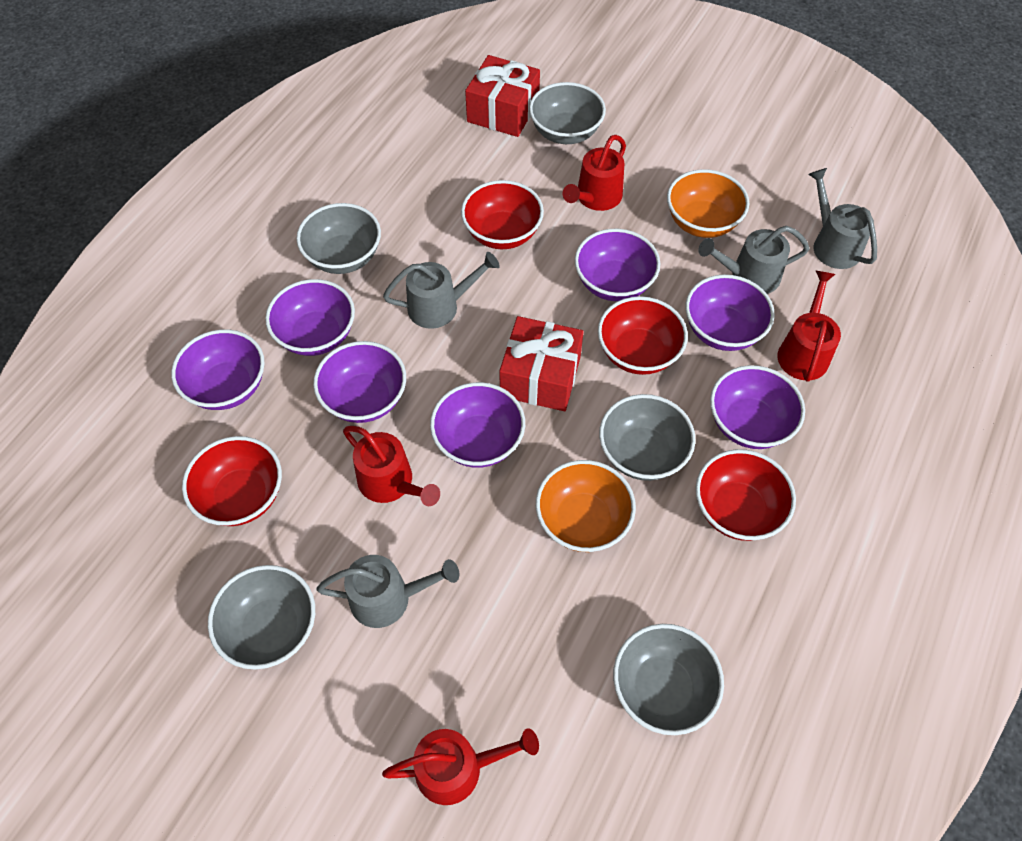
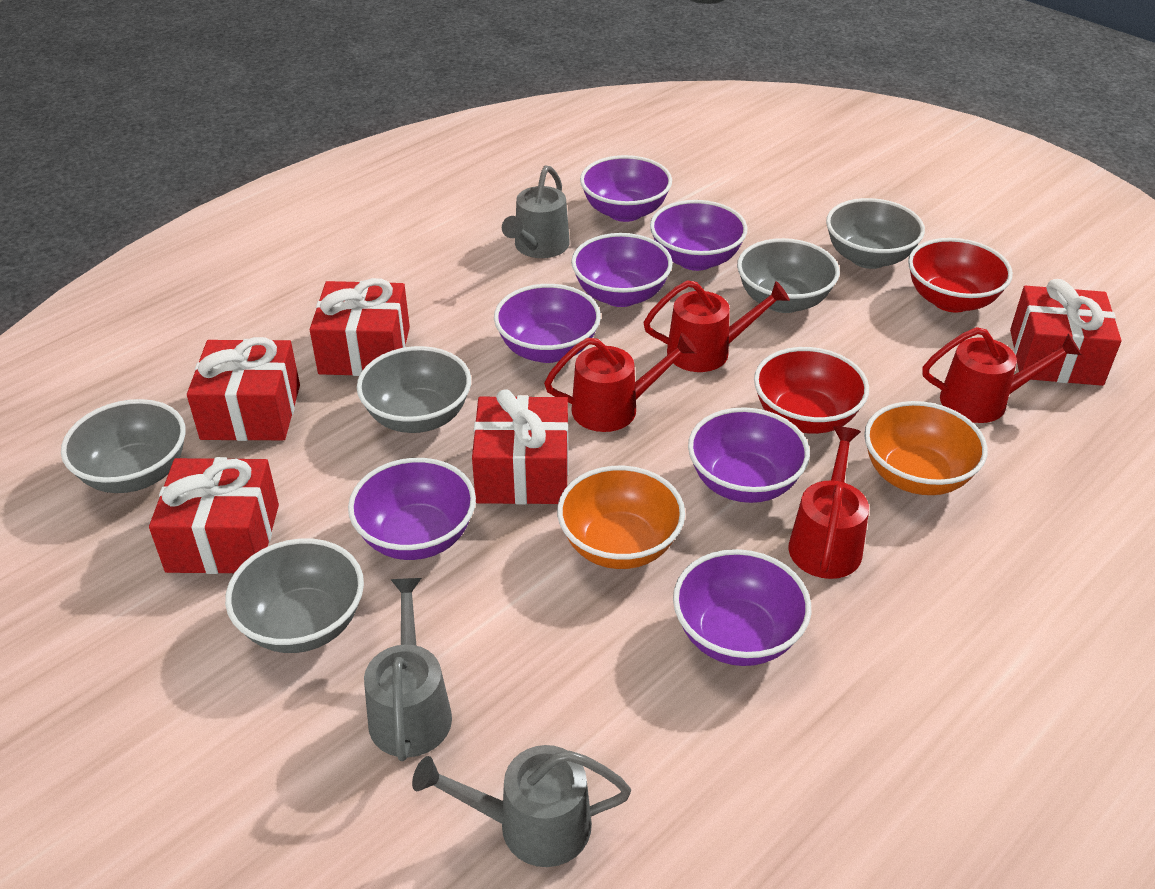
grey watering can: [317,555,459,628] [383,252,500,329] [698,226,810,294] [808,168,877,269] = 4 -> [364,578,452,761] [412,745,631,867] [502,165,570,258] = 3
red bowl: [182,436,282,526] [461,180,544,249] [598,296,688,375] [696,449,796,541] = 4 -> [754,347,869,434] [908,238,1013,313] = 2
red gift: [465,55,540,137] [499,316,584,411] = 2 -> [149,457,279,574] [187,337,300,441] [310,278,410,376] [472,389,569,505] [1010,279,1122,386] = 5

